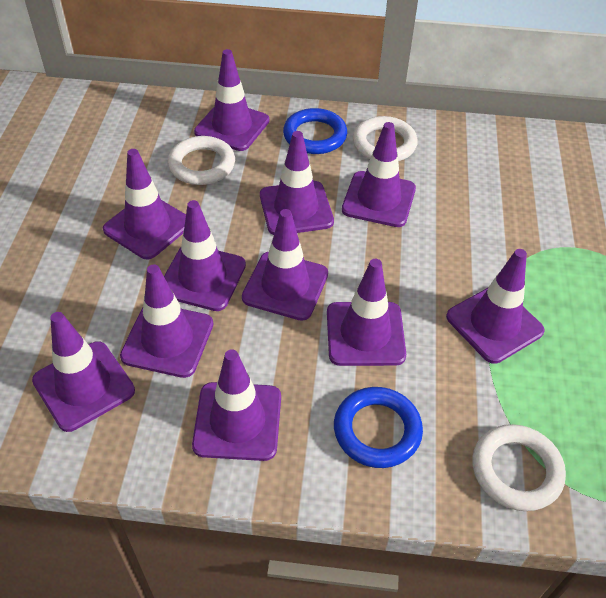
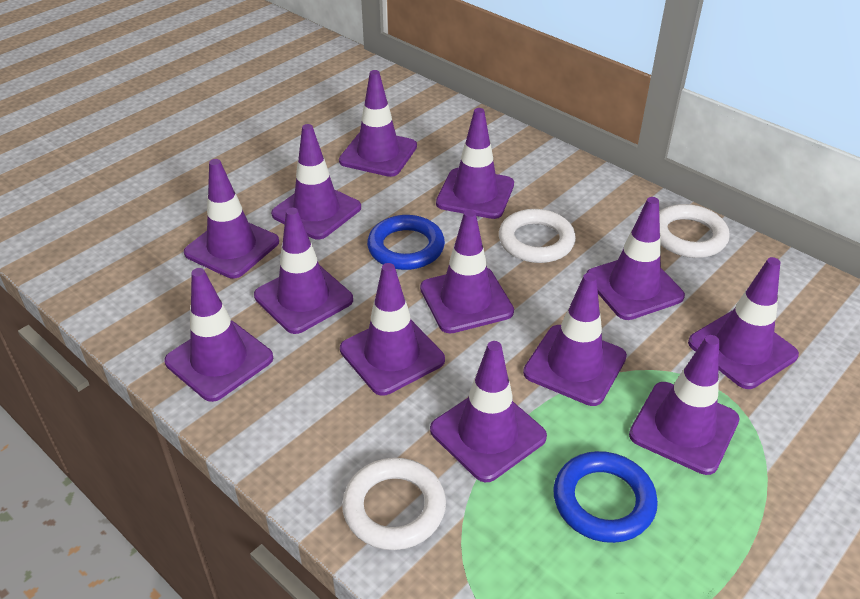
purple traffic cone: [32,312,135,432] [103,149,186,259] [120,265,214,378] [164,200,246,311] [192,349,281,461] [194,49,269,151] [242,209,328,321] [260,131,334,235] [327,259,406,366] [342,122,416,227] [446,249,545,364] = 11 -> [164,268,274,402] [184,159,279,279] [254,208,353,334] [271,124,361,240] [339,70,417,177] [340,263,445,396] [420,210,514,333] [430,341,547,482] [436,108,514,219] [523,273,627,406] [586,197,685,320] [629,335,740,475] [688,257,799,389] = 13

